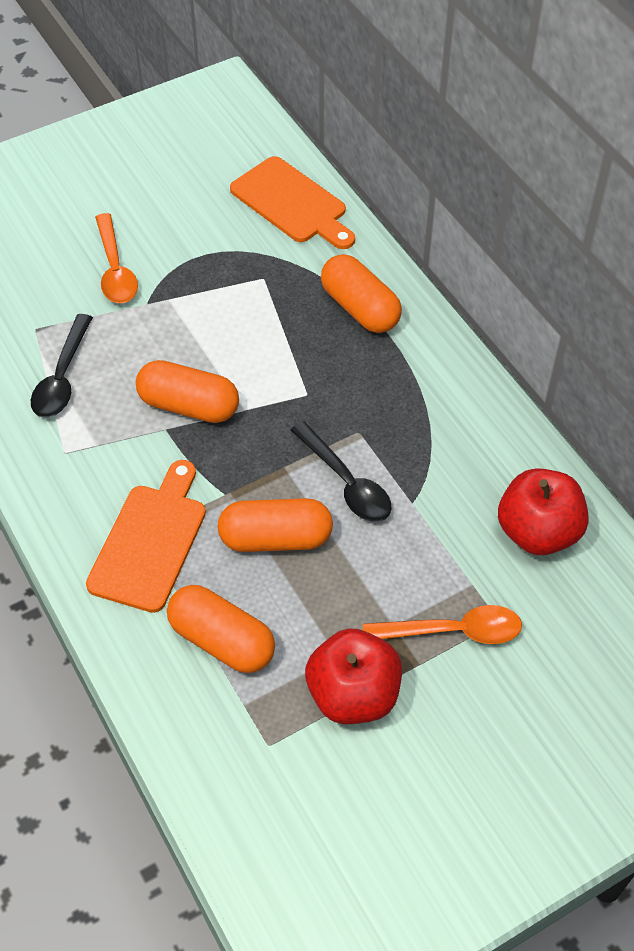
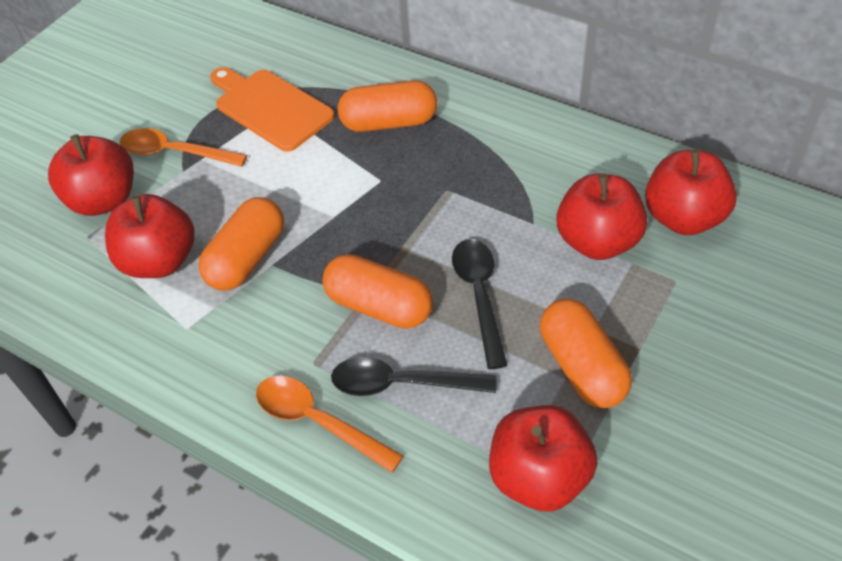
orange cutting board: [86,460,206,613] [230,156,355,249] = 2 -> [210,67,335,152] = 1
red apple: [305,628,402,724] [498,468,589,555] = 2 -> [48,134,134,216] [105,194,195,278] [489,405,598,512] [556,174,647,260] [645,149,737,235] = 5

